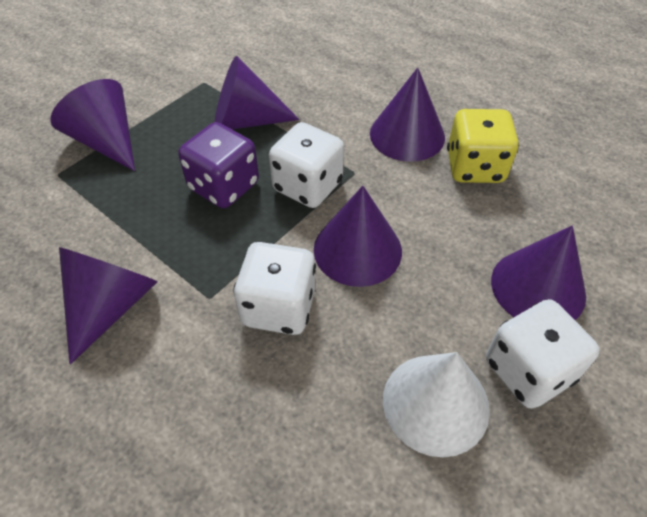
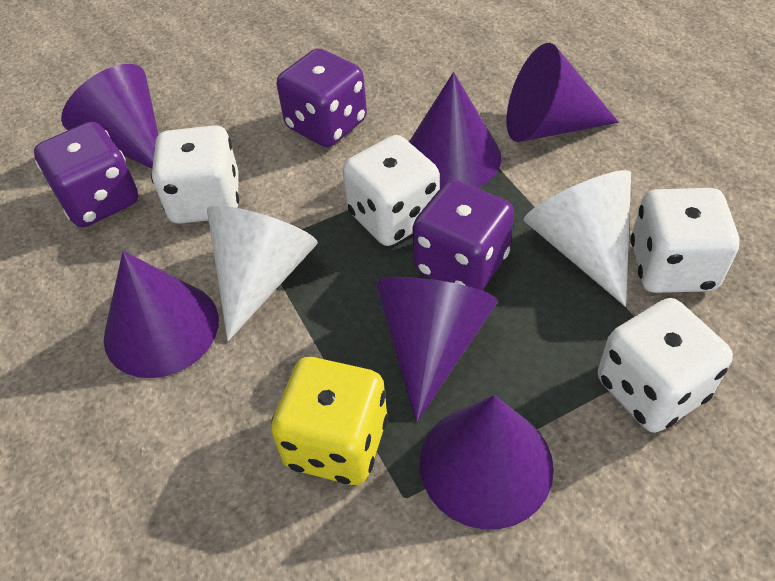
purple dice: [178,122,259,208] = 1 -> [34,121,138,227] [277,48,367,147] [412,180,514,290] = 3
white cone: [383,352,490,457] = 1 -> [207,206,318,341] [524,170,631,307] = 2
white dice: [234,242,316,335] [269,122,344,208] [486,299,600,409] = 3 -> [151,125,239,224] [342,135,440,246] [598,298,733,433] [630,188,739,293] = 4

